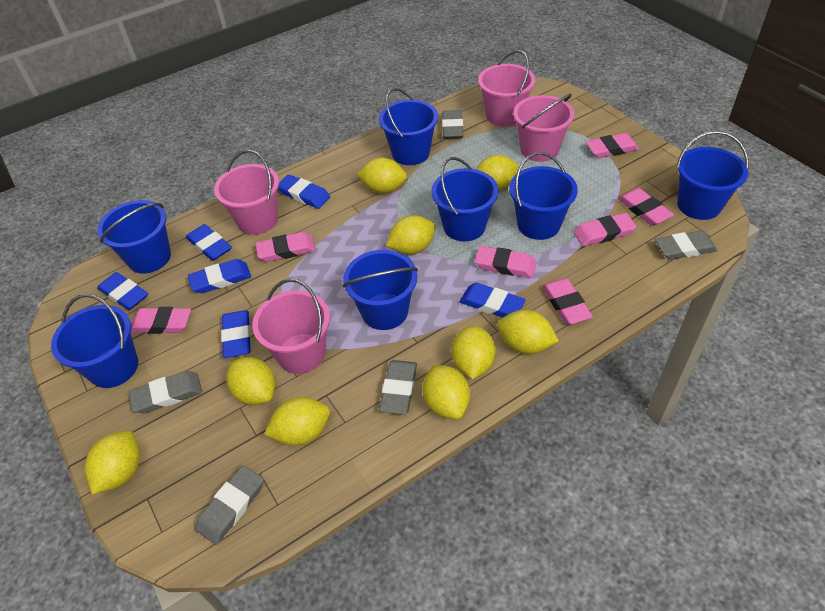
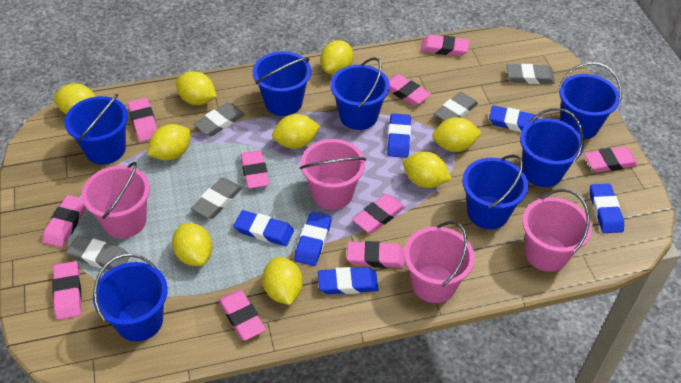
pink eraser: [130,307,191,334] [255,232,316,262] [475,246,536,278] [542,278,593,324] [574,213,637,246] [586,133,639,158] [618,188,674,226] = 7 -> [42,195,86,248] [52,261,82,320] [128,98,157,142] [219,290,266,341] [240,150,269,189] [347,241,405,268] [352,194,405,233] [389,74,431,106] [421,35,469,56] [584,147,638,172] = 10

